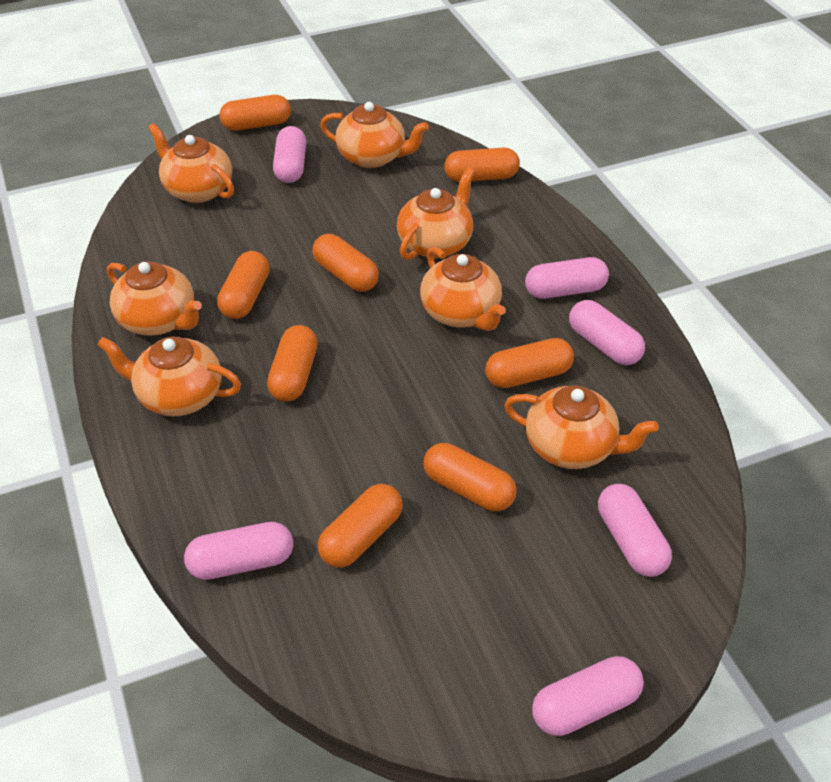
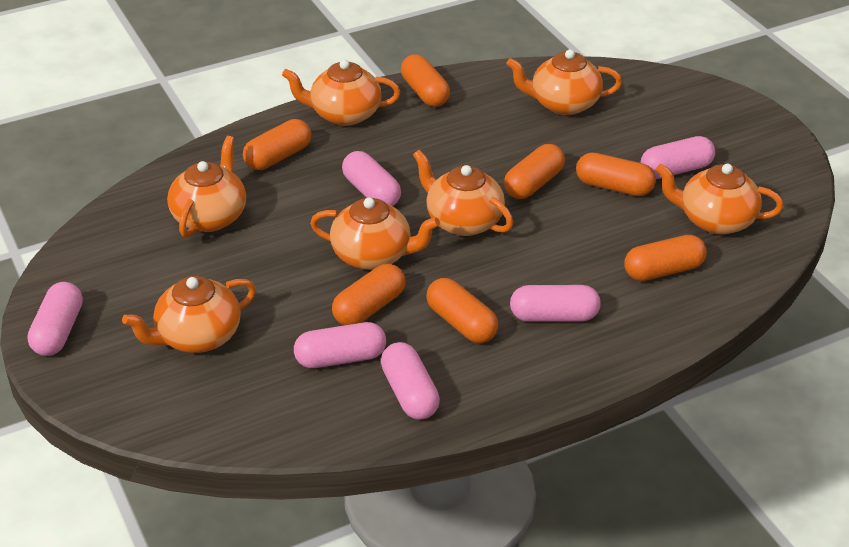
orange capsule: [217,251,270,319] [219,95,291,131] [267,325,318,402] [312,234,379,292] [318,484,403,568] [423,443,517,511] [444,148,520,182] [485,338,574,388] = 8 -> [243,119,311,170] [332,264,406,325] [401,54,450,107] [426,278,498,343] [504,144,565,199] [576,152,656,196] [624,234,707,281] = 7

